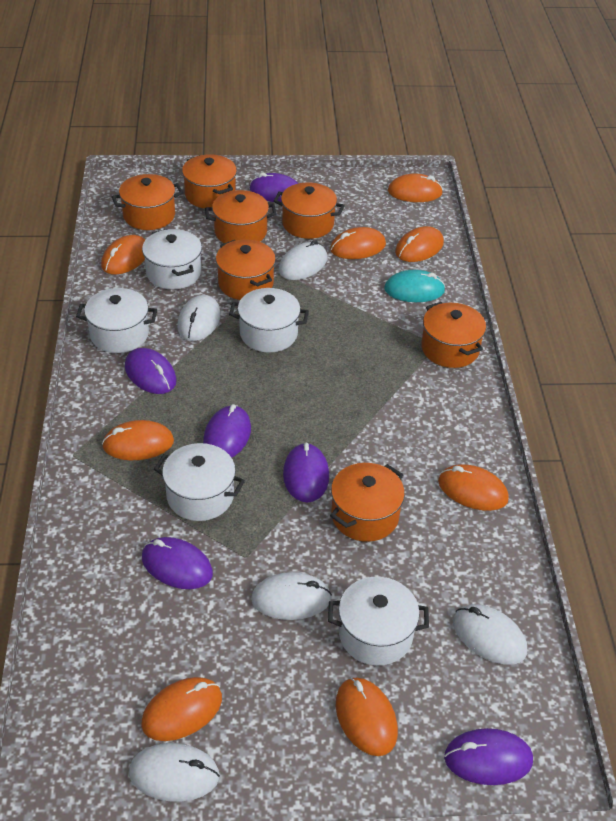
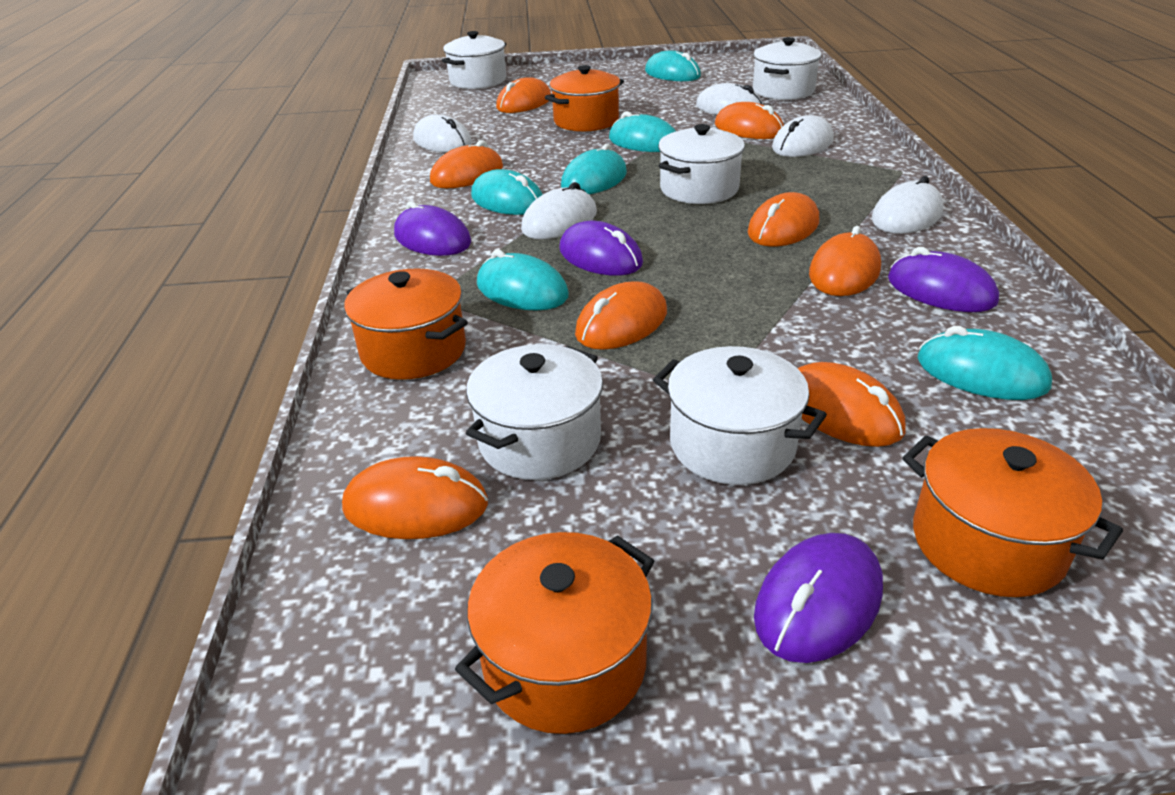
orange pot: [112,174,183,230] [182,154,237,208] [205,190,276,243] [216,240,276,300] [274,182,345,239] [330,463,405,542] [421,302,486,368] = 7 -> [344,268,468,380] [455,532,654,734] [545,65,624,132] [902,428,1123,597] = 4
purple mouse: [125,348,177,394] [142,537,213,589] [203,404,251,458] [250,172,298,202] [283,442,329,502] [444,728,533,785] = 6 -> [394,201,471,256] [559,221,643,276] [754,533,883,663] [888,247,999,312] = 4
turquoise mouse: [384,270,445,302] = 1 -> [471,169,543,215] [477,250,569,311] [561,144,627,194] [609,111,676,152] [645,50,701,81] [918,326,1052,400] = 6

